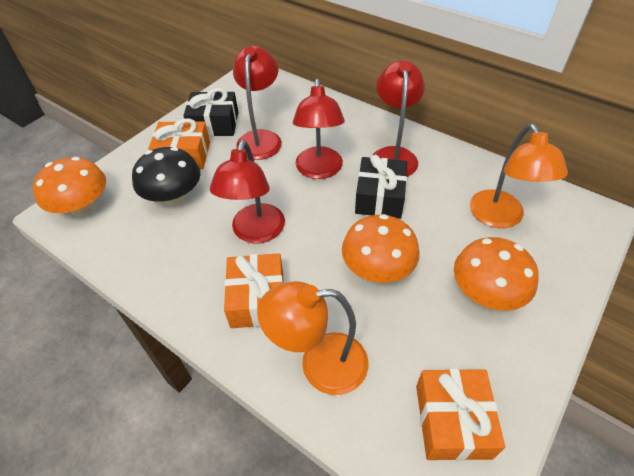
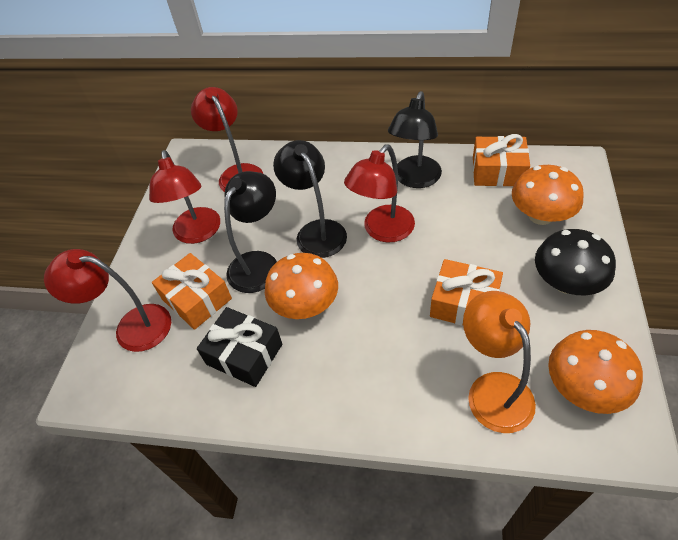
black gift: [183,88,238,136] [355,155,407,219] = 2 -> [197,307,282,387] = 1
black lamp: none = 0 -> [224,171,277,293] [273,140,347,258] [388,91,442,188] = 3
orange lamp: [257,281,369,395] [470,124,568,228] = 2 -> [463,291,536,433] = 1

